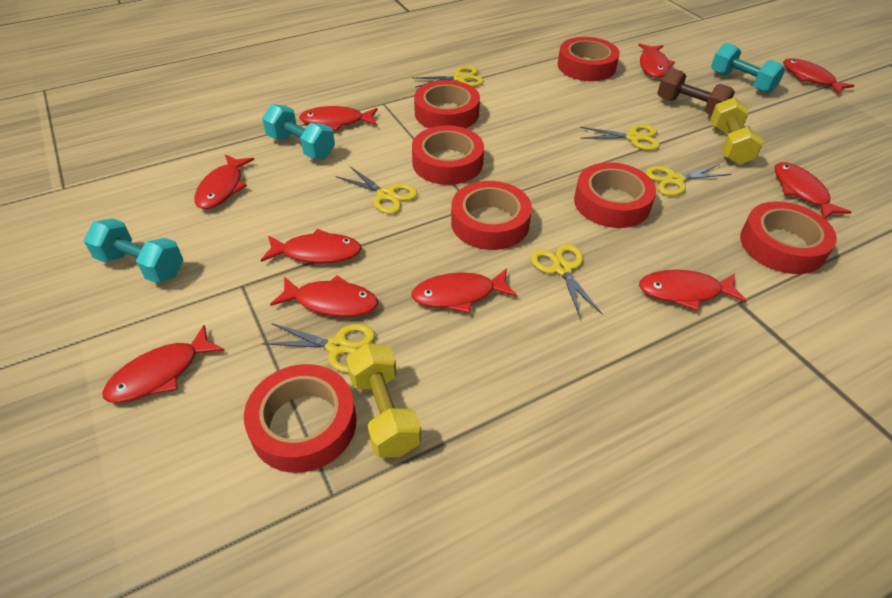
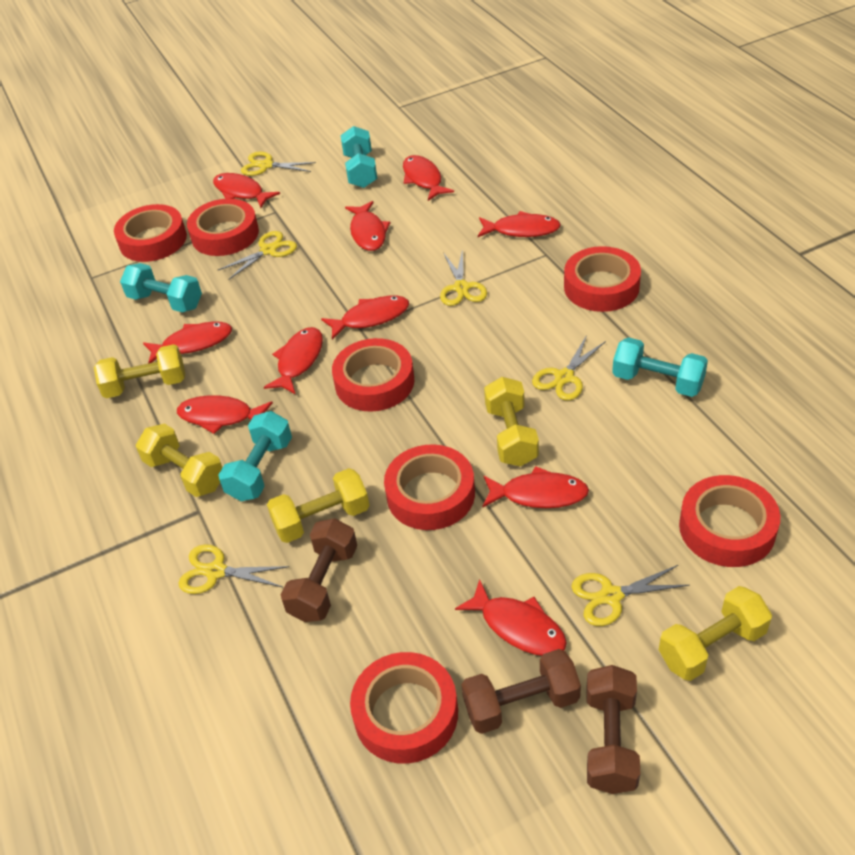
brown dumbbell: [657,68,735,115] = 1 -> [281,518,357,622] [461,649,581,734] [587,665,640,794] = 3
turquoise dumbbell: [84,218,183,283] [262,104,335,159] [711,43,785,93] = 3 -> [120,263,202,313] [218,411,292,501] [340,126,377,188] [612,337,708,397] = 4
yellow dumbbell: [346,343,422,458] [710,97,763,165] = 2 -> [94,344,185,398] [136,423,222,497] [267,468,370,543] [484,377,539,467] [659,586,772,681] = 5

